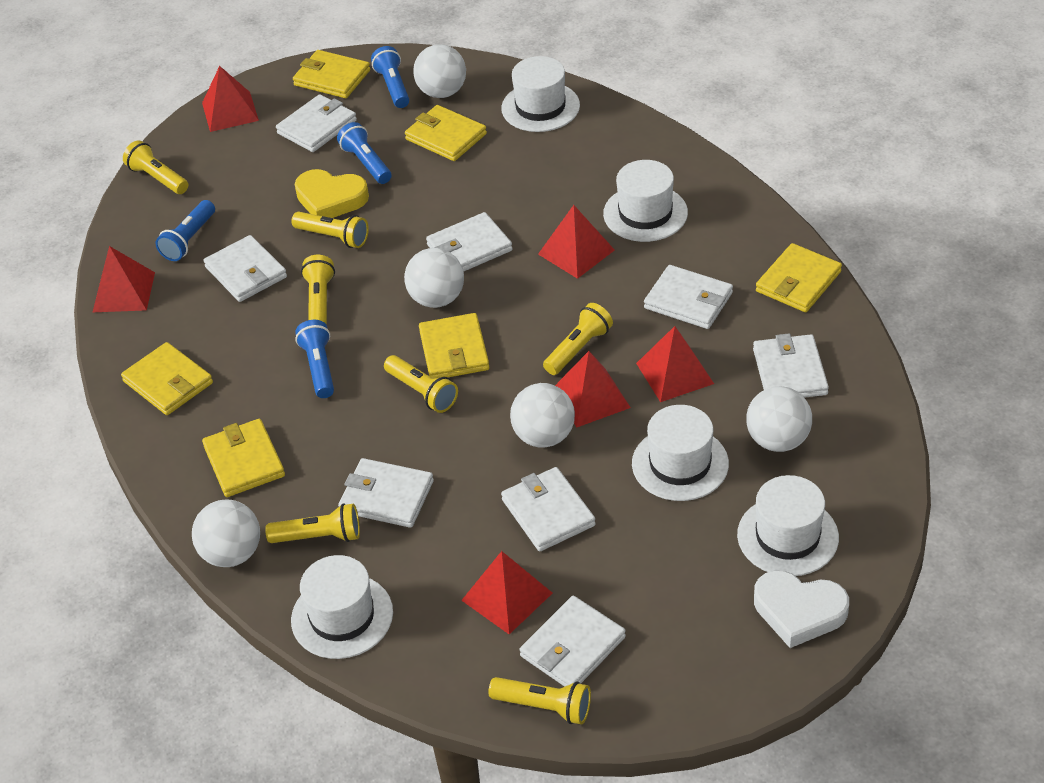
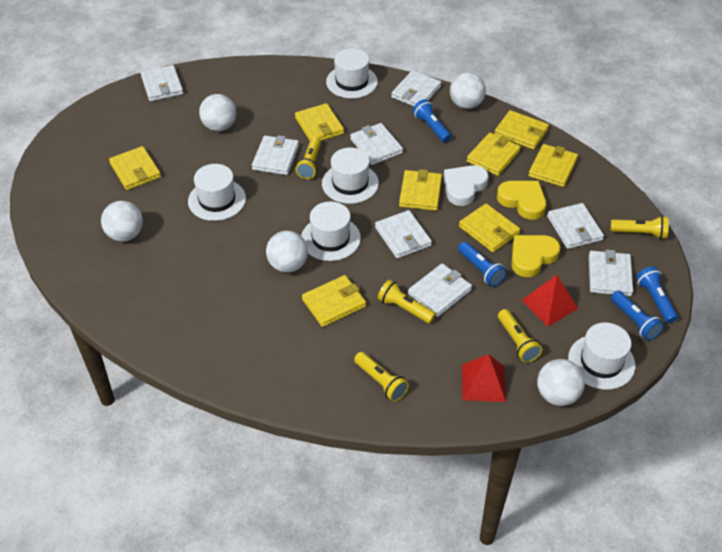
red pyramid: [93,246,155,312] [202,66,259,132] [461,551,552,634] [538,205,615,279] [555,351,631,427] [636,326,714,402] = 6 -> [462,354,506,402] [521,275,578,326] = 2
yellow flashlight: [123,140,188,194] [265,503,360,543] [291,212,369,248] [301,255,335,325] [384,355,458,413] [488,677,591,724] [543,303,613,375] = 7 -> [295,136,321,179] [354,352,409,402] [378,279,436,324] [498,309,542,363] [610,216,669,239] = 5
yellow heart: [295,169,369,218] = 1 -> [497,181,546,220] [511,235,560,277] = 2
yellow wallet: [121,342,213,415] [202,419,285,497] [293,50,370,98] [405,105,487,161] [419,313,489,379] [756,243,842,312] = 6 -> [109,146,161,190] [295,103,344,141] [302,275,366,327] [399,169,442,211] [459,204,520,252] [467,133,521,176] [494,110,549,150] [528,144,578,187] = 8

